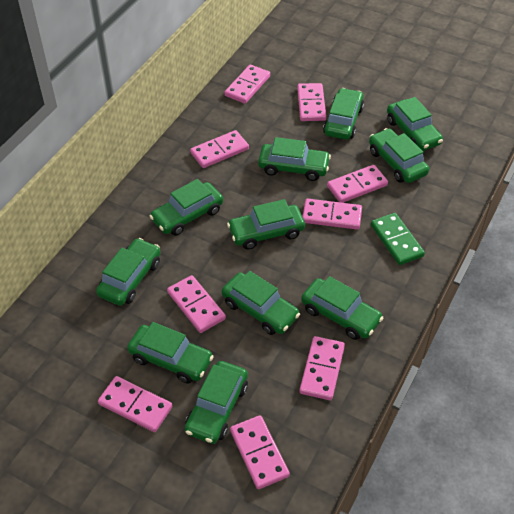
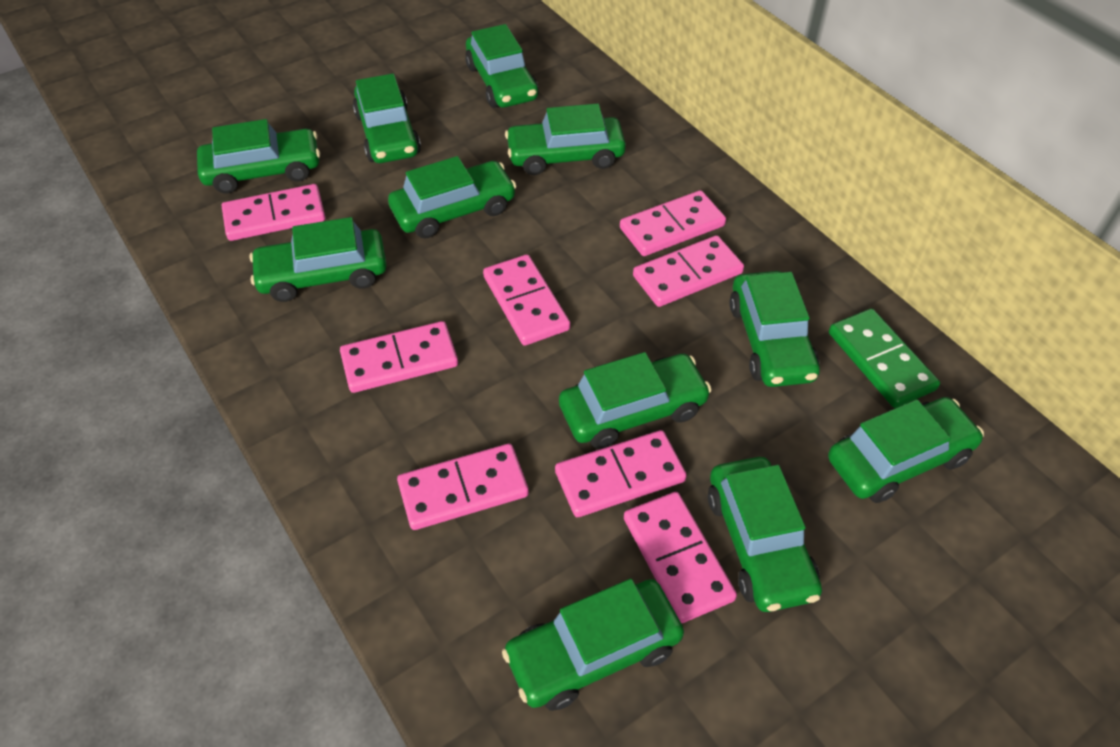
pink domino: [98,376,172,432] [167,275,226,333] [190,130,249,168] [224,65,270,104] [230,415,290,489] [297,83,326,121] [300,336,345,400] [302,199,362,230] [327,165,388,203] = 9 -> [222,184,325,241] [340,321,458,393] [397,444,529,530] [483,254,570,346] [555,430,687,517] [620,190,726,256] [624,492,737,623] [633,235,744,307] = 8

